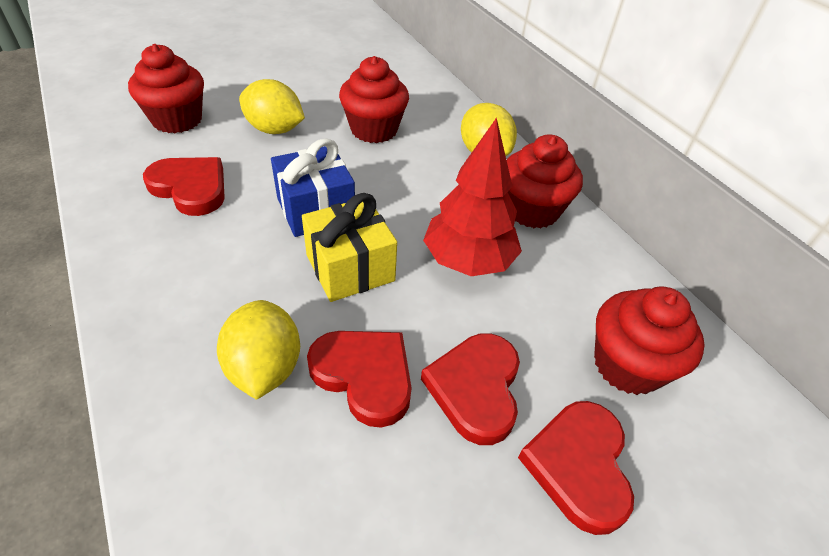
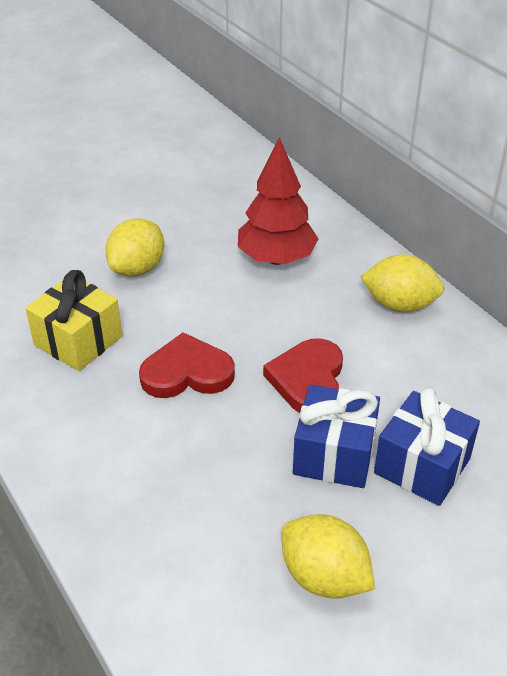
blue gift: [271,138,355,237] = 1 -> [293,384,380,488] [374,388,480,506] = 2
red cupcake: [128,44,204,133] [339,56,409,143] [507,134,583,229] [594,286,705,395] = 4 -> none = 0
red heart: [143,157,225,216] [307,331,412,428] [421,333,520,445] [518,401,634,535] = 4 -> [139,332,235,398] [263,338,343,413] = 2

